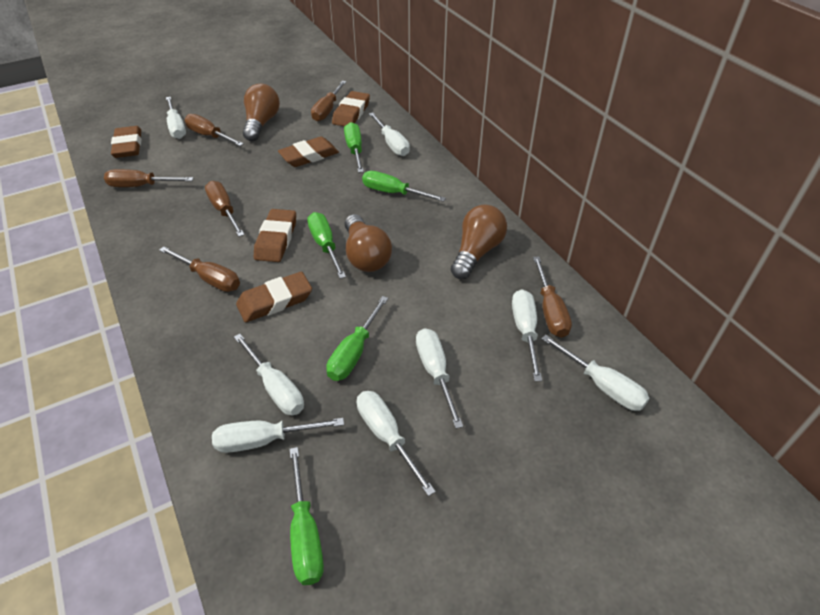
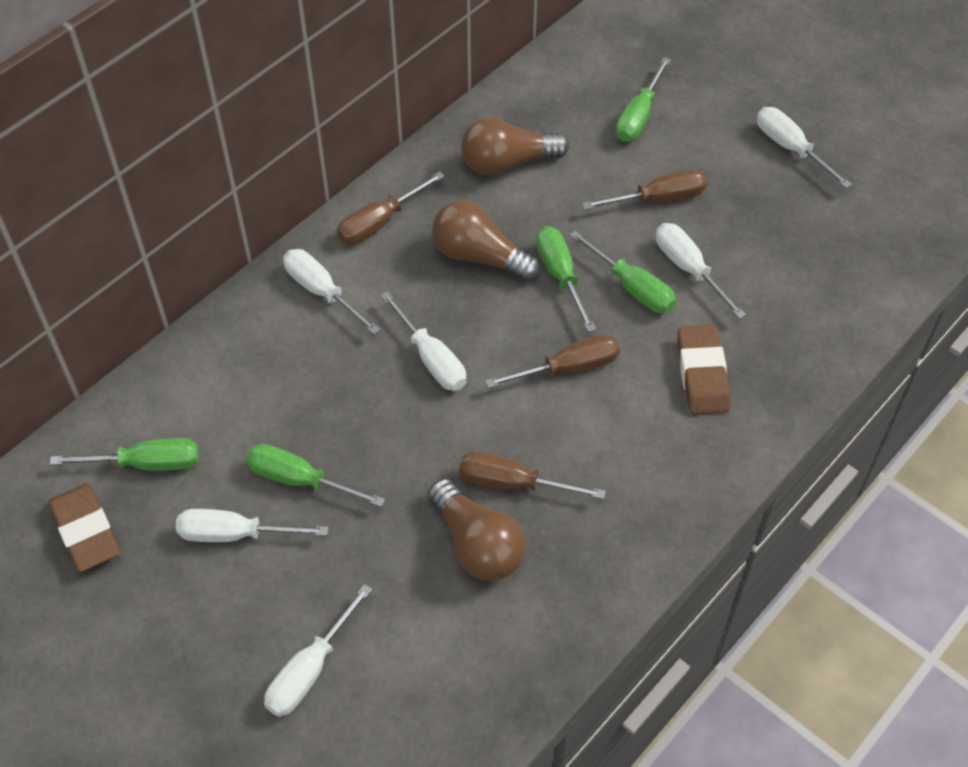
brown eraser: [111,126,141,158] [236,272,312,322] [254,209,296,262] [278,137,339,167] [332,91,370,126] = 5 -> [49,483,120,572] [677,325,730,415] = 2
brown screwdriver: [104,169,193,187] [159,246,240,292] [185,114,244,146] [205,181,245,237] [311,81,346,121] [533,256,572,338] = 6 -> [337,171,445,244] [459,452,606,499] [485,335,620,388] [582,169,707,209] = 4
white screwdriver: [166,97,186,139] [212,418,344,453] [234,334,304,415] [357,391,436,496] [369,112,410,156] [416,328,463,429] [512,289,542,381] [542,335,649,411] = 8 -> [176,509,328,542] [264,584,372,717] [283,249,380,334] [380,291,466,391] [656,223,746,319] [757,107,852,188] = 6

